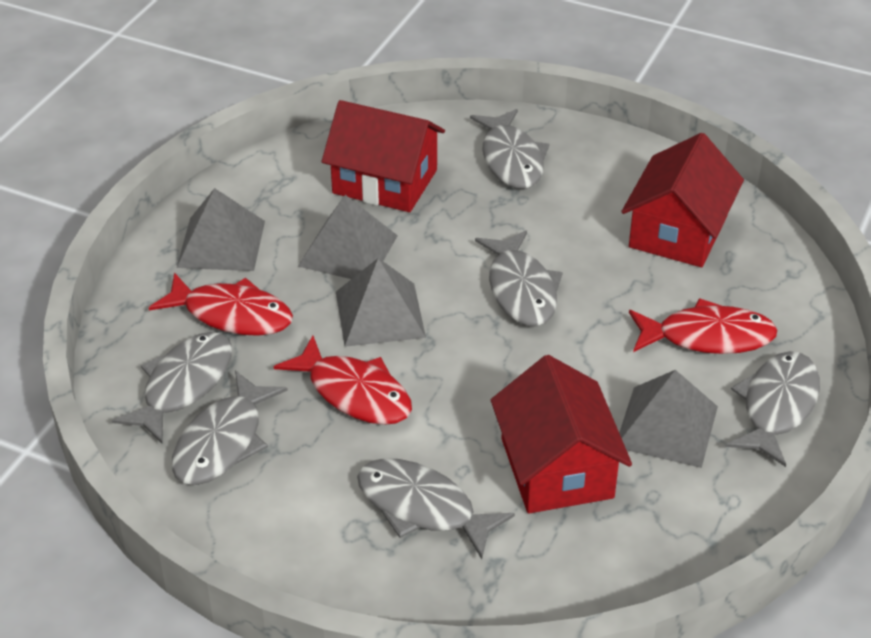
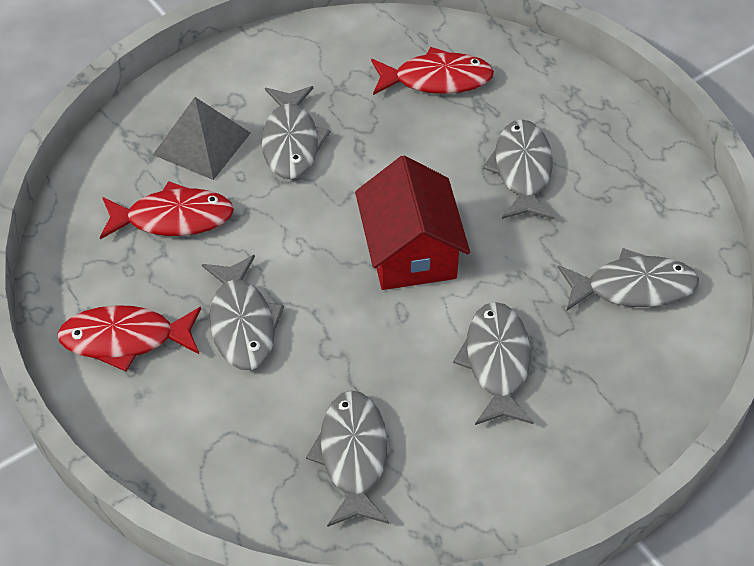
grey pyramid: [177,188,265,271] [298,195,398,279] [336,258,426,347] [619,370,718,468] = 4 -> [153,97,251,180] = 1
red house: [322,100,445,212] [491,355,632,513] [621,133,744,267] = 3 -> [355,156,470,290] = 1

